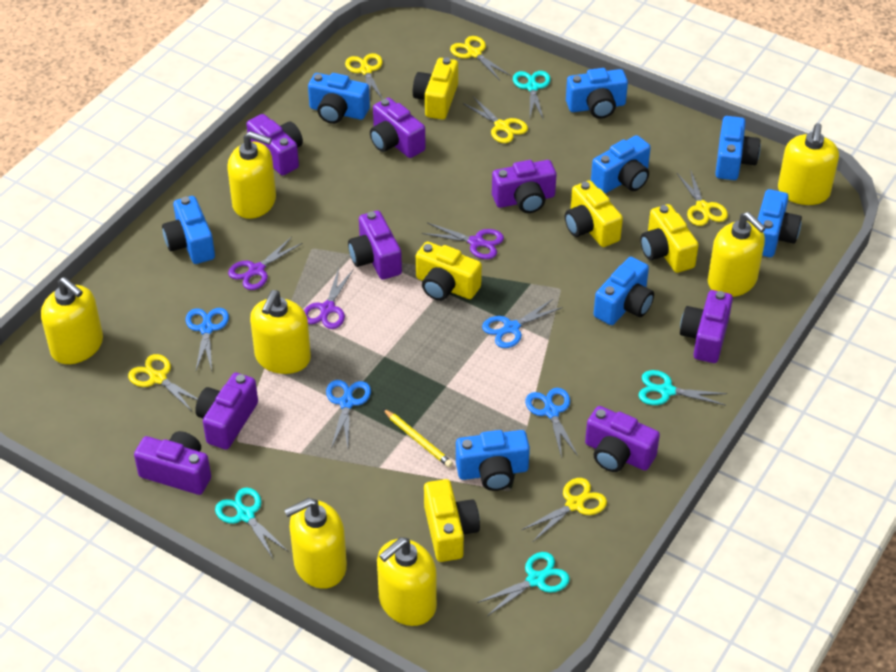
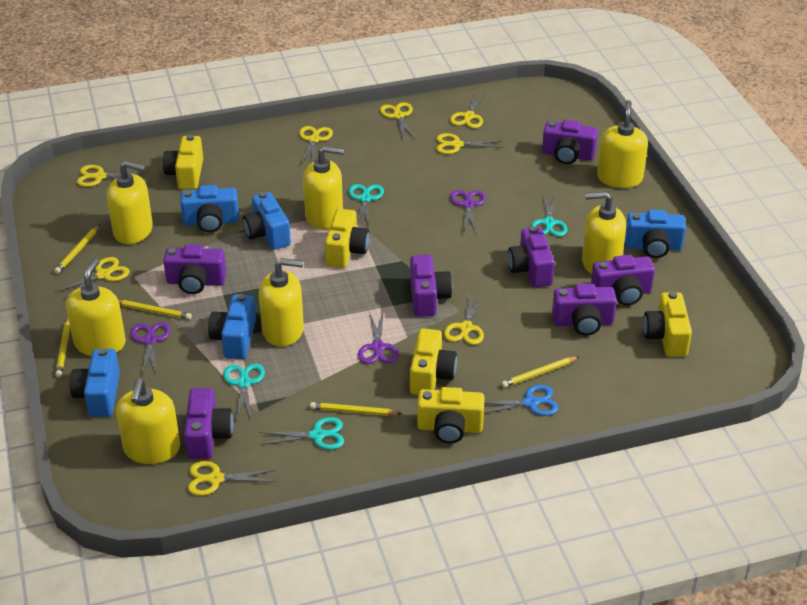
blue camera: [162,196,215,264] [308,73,370,124] [456,430,530,491] [566,68,628,118] [591,135,651,193] [594,257,654,325] [715,116,761,180] [757,189,802,257] = 8 -> [70,348,120,417] [180,185,239,233] [208,294,256,359] [243,192,291,250] [625,210,686,258] = 5
blue scissors: [185,308,229,371] [326,380,371,448] [482,298,563,348] [525,388,578,458] = 4 -> [484,385,559,416] = 1
purple camera: [134,431,211,495] [195,373,258,450] [246,114,303,175] [348,211,402,280] [370,97,426,158] [492,160,556,213] [585,406,660,472] [680,290,733,363] = 8 -> [163,244,227,294] [184,388,233,459] [410,255,452,317] [508,226,555,287] [542,119,598,164] [552,284,617,335] [591,255,655,305] = 7
yellow pencil: [383,409,453,468] = 1 -> [54,225,100,274] [55,318,70,377] [118,300,192,320] [310,402,402,416] [501,356,579,388] = 5
yellow scissors: [128,354,198,411] [345,53,383,100] [450,36,511,80] [462,97,528,143] [522,478,607,542] [677,169,728,226] = 6 -> [55,257,130,300] [77,165,147,187] [188,461,276,496] [299,126,333,163] [380,102,415,139] [436,133,503,154] [444,294,484,345] [450,93,486,128] = 8

